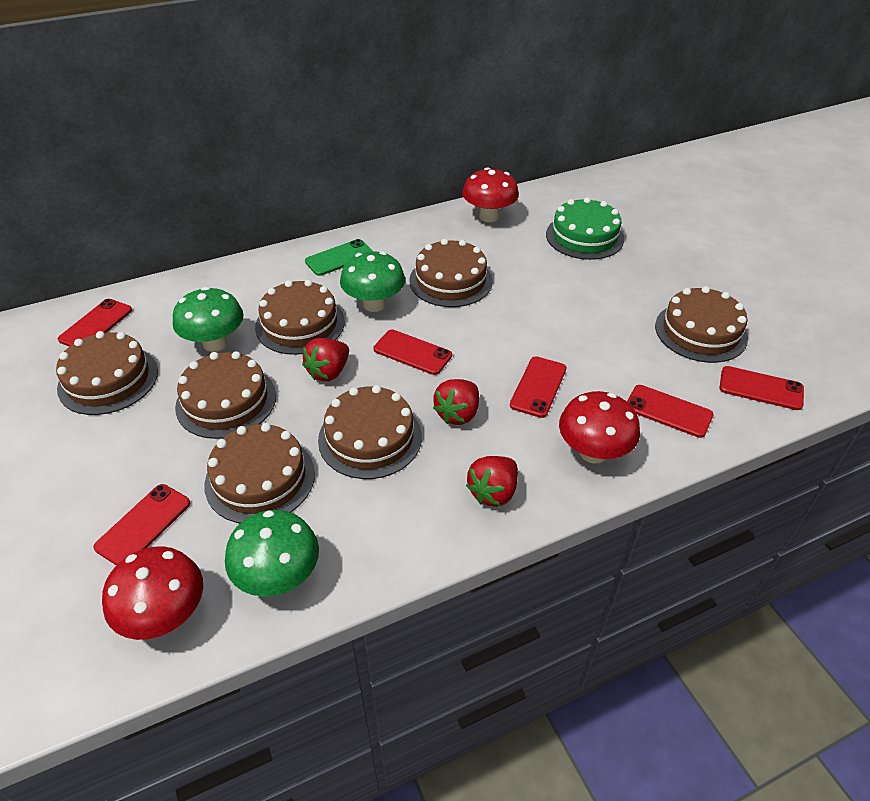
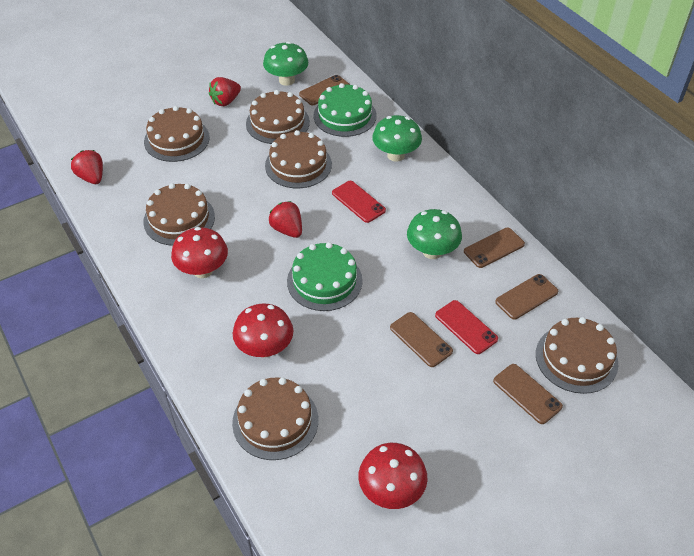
brown cake: [56,331,158,415] [175,351,276,439] [204,423,315,523] [255,280,345,355] [318,385,422,479] [409,239,493,307] [655,286,748,363] = 7 -> [143,183,215,246] [144,106,210,162] [232,378,318,460] [246,90,310,144] [265,130,332,188] [536,317,618,394] = 6
brown phone: none = 0 -> [299,75,350,105] [390,312,453,367] [464,228,525,268] [493,364,563,424] [495,274,558,320] = 5
green cake: [546,197,624,260] = 1 -> [287,242,363,311] [313,83,377,137] = 2
green phone: [305,239,373,276] = 1 -> none = 0
red phone: [58,299,132,346] [93,484,190,565] [374,329,452,375] [510,356,566,418] [627,385,714,438] [719,366,804,410] = 6 -> [332,181,386,223] [435,300,498,354] = 2

